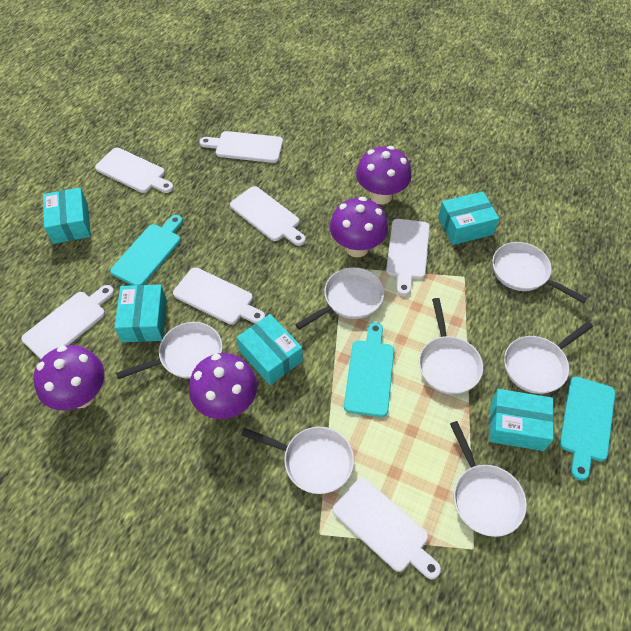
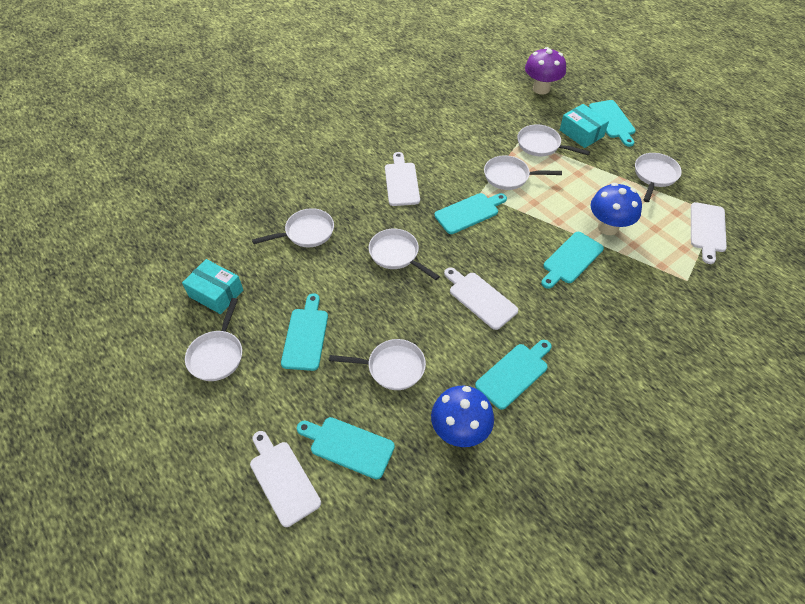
blue mushroom: none = 0 -> [431,386,494,447] [591,183,642,235] = 2
purple mushroom: [33,345,105,411] [189,353,257,419] [330,197,388,257] [356,146,411,204] = 4 -> [525,47,566,95] = 1
turquoise box: [43,188,91,244] [114,284,167,342] [236,314,303,385] [438,192,499,245] [489,389,554,451] = 5 -> [182,259,243,314] [560,104,609,148] = 2
turquoise cutting board: [110,215,183,285] [344,322,394,417] [560,377,616,481] = 3 -> [281,293,328,371] [297,417,395,479] [434,193,507,234] [475,340,552,410] [541,232,604,289] [589,100,636,147] = 6
white cutting board: [22,285,114,359] [95,148,174,193] [173,267,265,325] [199,131,283,163] [230,186,306,246] [333,478,441,579] [386,219,430,296] = 7 -> [250,431,321,527] [385,152,420,206] [444,267,518,330] [691,202,727,264] = 4

